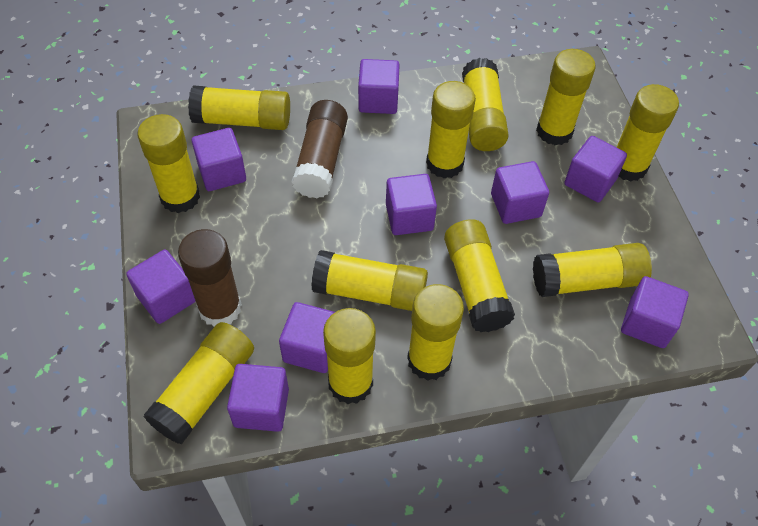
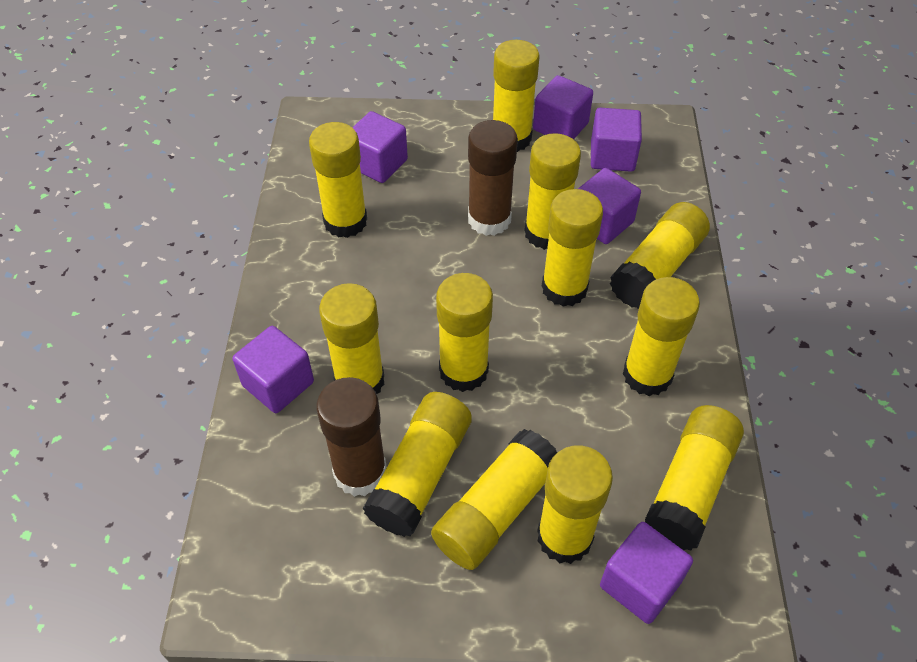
purple cube: [126,250,195,324] [192,128,246,191] [227,364,289,432] [279,302,335,373] [358,59,400,114] [386,174,437,235] [491,161,549,224] [564,136,627,202] [621,276,689,348] = 9 -> [232,326,314,413] [352,111,408,183] [533,75,593,139] [578,168,641,244] [591,108,642,172] [600,522,693,624] = 6

